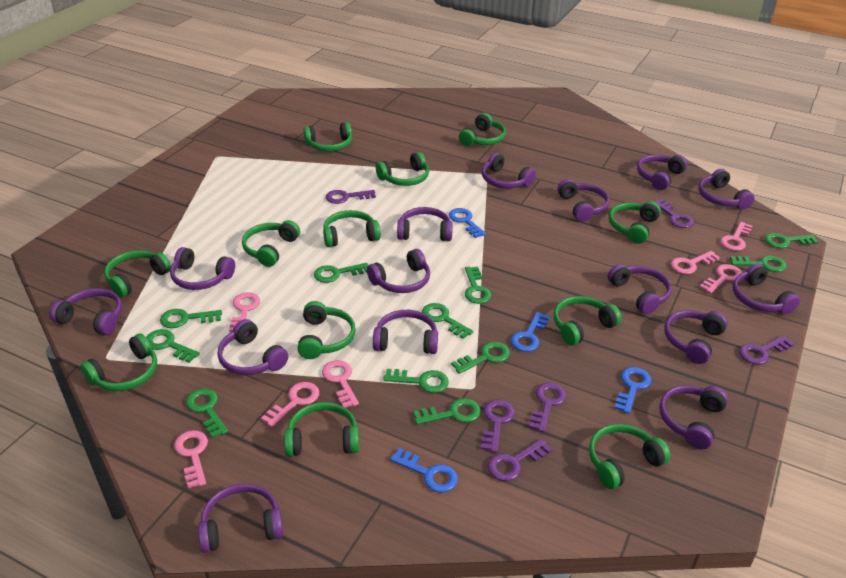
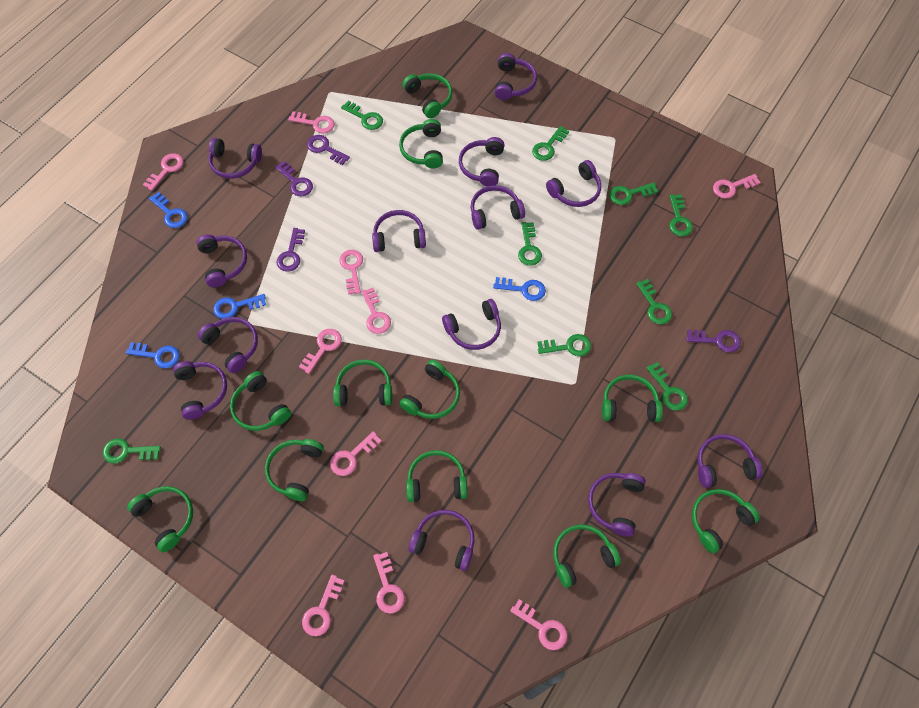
green headphones: [81,333,157,391] [104,250,171,297] [242,220,300,267] [284,402,359,456] [297,301,356,359] [304,122,352,151] [323,210,381,247] [376,152,429,186] [459,113,506,146] [554,296,622,345] [589,424,671,489] [609,201,661,244] = 12 -> [127,486,193,552] [230,371,291,431] [265,439,324,501] [333,359,392,406] [399,119,443,169] [400,360,460,419] [402,73,452,118] [406,450,467,502] [553,525,621,588] [602,374,663,422] [692,489,760,553] = 11
green key: [146,329,200,363] [160,309,222,328] [186,388,228,438] [314,263,369,283] [383,369,449,393] [413,398,481,425] [422,303,473,339] [451,342,510,374] [465,266,491,304] [730,256,787,272] [765,233,818,248] = 11 -> [103,438,161,463] [341,101,383,130] [518,222,542,266] [532,126,569,161] [537,334,591,357] [609,182,658,205] [636,279,672,324] [646,362,688,411] [669,194,693,236] = 9
pink key: [174,430,208,488] [229,292,260,332] [261,382,319,427] [322,360,359,408] [671,251,720,274] [700,264,742,294] [720,222,752,251] = 7 -> [143,153,183,191] [288,111,335,134] [299,329,342,374] [302,575,344,636] [330,431,381,476] [339,250,363,295] [361,288,391,334] [373,552,405,614] [510,599,567,650] [713,174,761,199] = 10
purple headphones: [50,288,122,335] [170,247,235,290] [198,484,283,553] [218,319,288,375] [367,249,430,293] [373,310,438,354] [397,207,453,241] [482,153,536,188] [558,179,609,222] [608,264,671,314] [637,155,688,190] [659,385,728,449] [664,310,728,364] [698,169,755,209] [733,263,800,314] = 15 -> [173,361,227,420] [196,234,247,287] [198,317,258,373] [208,138,262,179] [372,210,426,252] [409,510,474,571] [442,299,501,350] [459,137,505,186] [471,185,525,230] [495,53,537,100] [546,160,601,207] [588,473,646,537] [698,434,763,488] = 13
purple key: [326,190,376,204] [481,400,515,453] [487,439,552,481] [529,383,566,432] [653,199,694,228] [739,335,794,365] = 6 -> [275,161,313,196] [276,228,305,272] [307,135,350,165] [686,330,741,352] = 4

